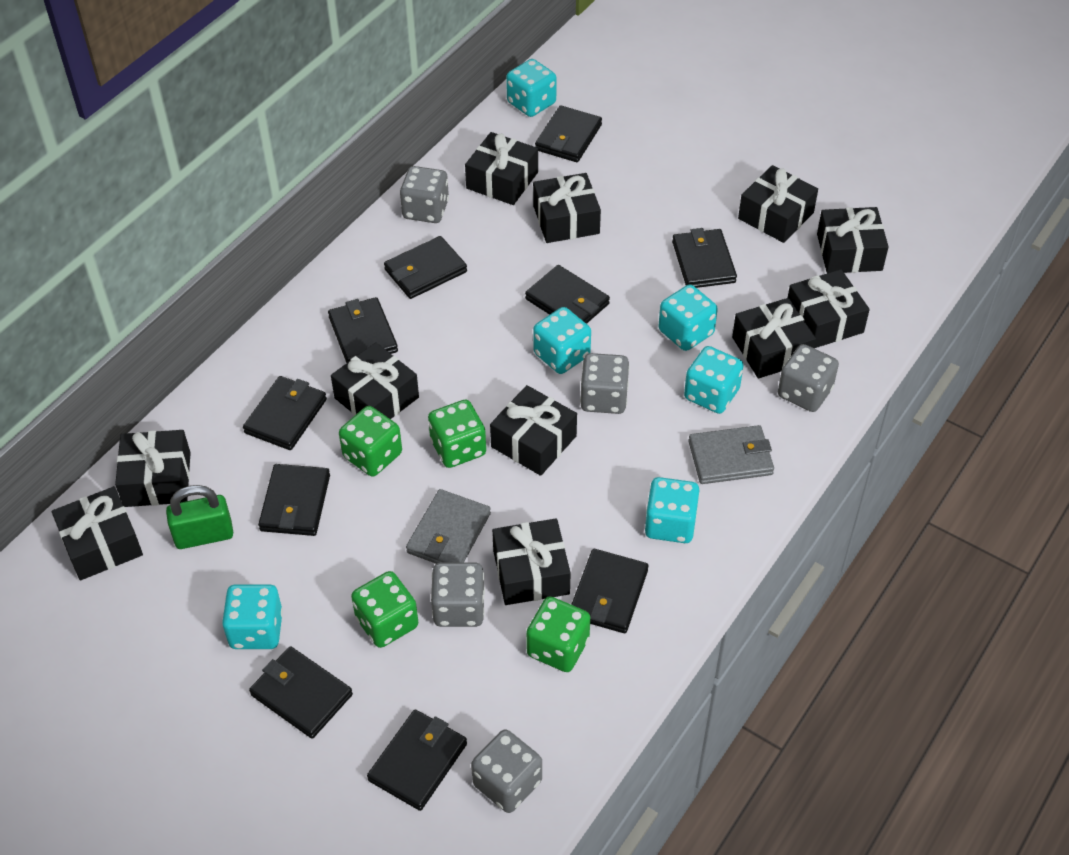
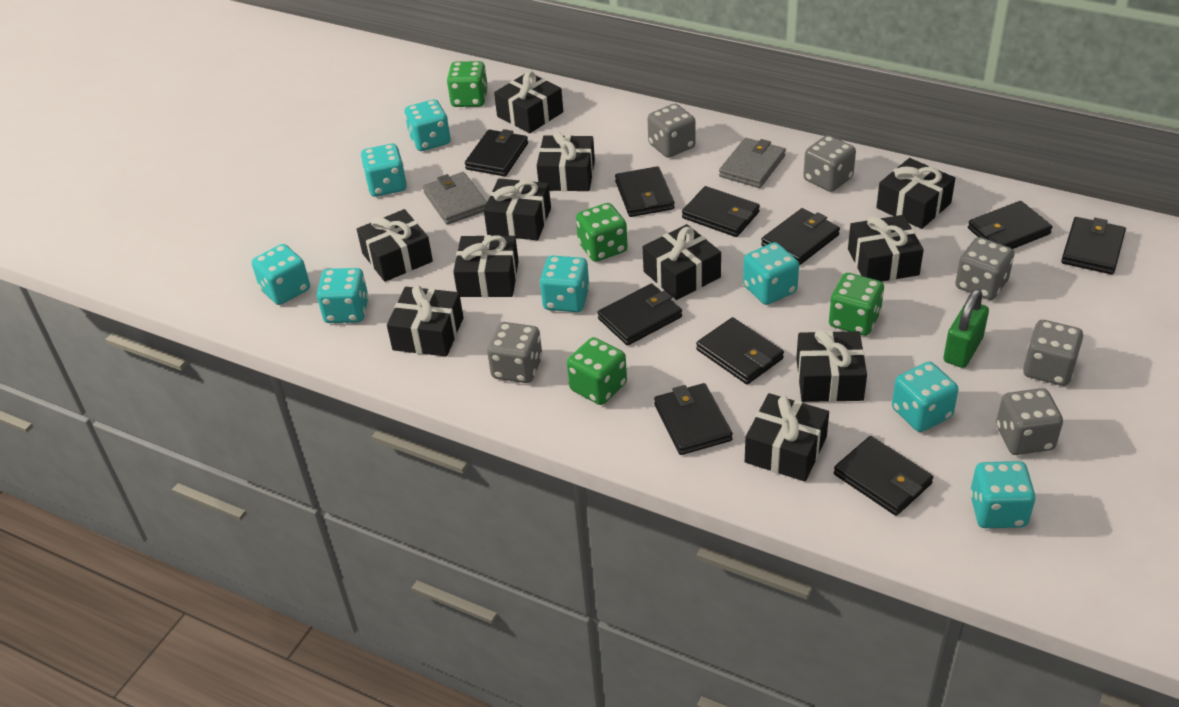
grey dice: [400,166,449,223] [431,562,485,627] [471,729,542,813] [580,353,630,414] [778,344,839,412] = 5 -> [487,322,542,383] [648,104,696,158] [803,135,856,192] [955,237,1014,300] [996,388,1063,455] [1023,320,1083,386] = 6
turquoise dice: [222,584,283,649] [506,59,557,117] [533,307,591,374] [645,477,700,543] [658,285,718,351] [684,346,744,414] = 6 -> [252,244,310,305] [317,268,369,323] [361,144,407,197] [405,99,451,151] [540,256,590,312] [743,242,799,305] [892,362,958,432] [970,461,1036,528] = 8

